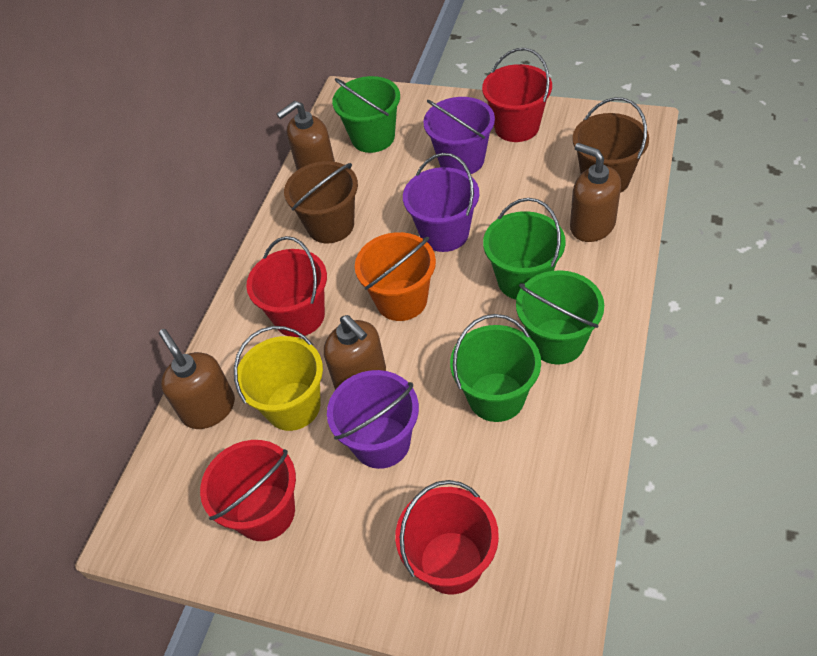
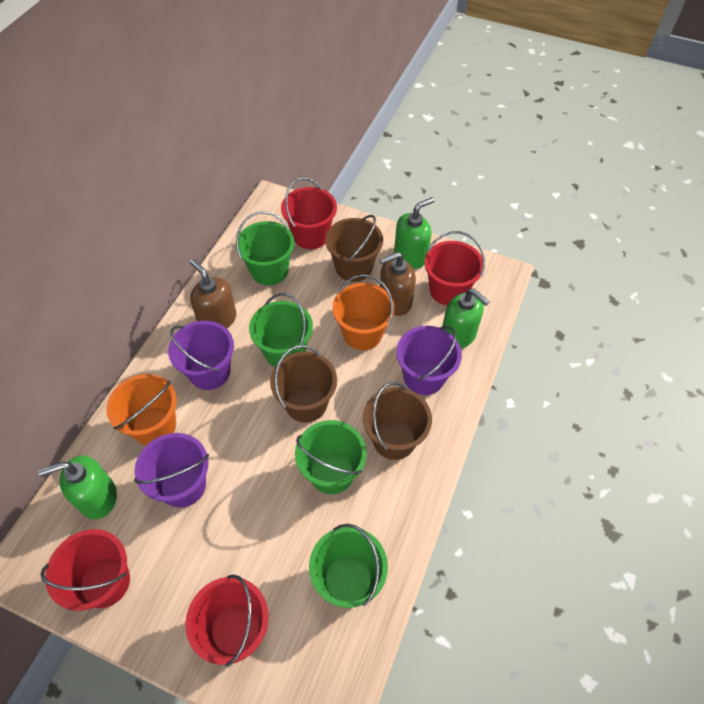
brown bucket: [284,161,358,243] [572,97,649,193] = 2 -> [270,345,337,423] [325,215,383,282] [363,382,432,460] = 3
brown soap dispenser: [159,329,235,429] [276,101,335,170] [324,315,386,390] [570,143,621,242] = 4 -> [190,259,237,329] [379,252,416,316] = 2
green soap dispenser: none = 0 -> [38,455,117,519] [394,197,434,269] [442,289,490,349] = 3
orange bucket: [355,232,436,321] = 1 -> [107,374,177,445] [333,274,395,350] = 2
yellow bucket: [234,326,323,431] = 1 -> none = 0

